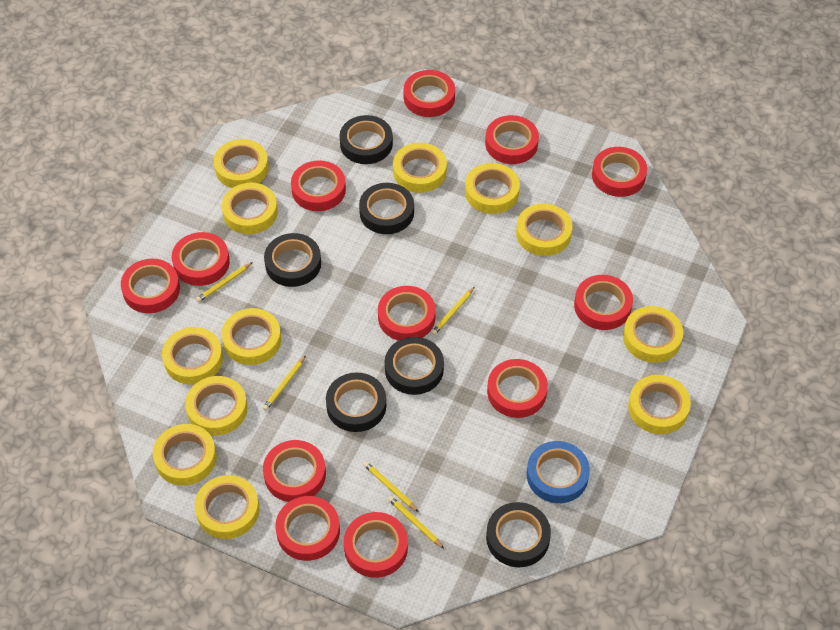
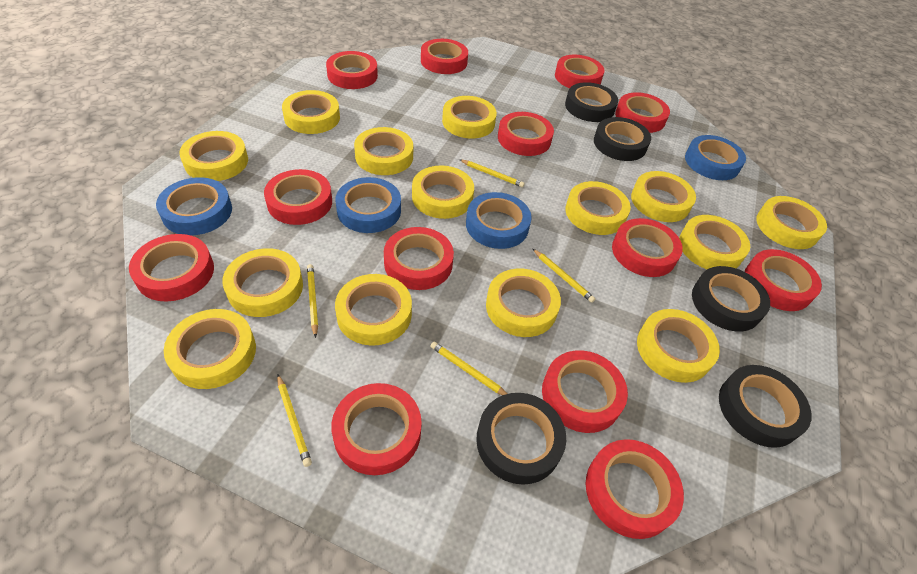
black tape: [264,233,321,287] [326,372,386,432] [340,115,393,164] [359,183,414,234] [385,337,444,395] [486,502,551,567] = 6 -> [476,393,566,485] [565,82,618,122] [594,117,651,161] [692,266,770,332] [719,365,812,448] = 5
blue tape: [527,441,590,503] = 1 -> [156,177,232,235] [336,177,401,233] [466,192,532,249] [685,135,746,180] = 4
red tape: [121,259,180,313] [172,232,230,286] [263,440,326,502] [275,496,340,561] [291,161,346,211] [344,512,408,578] [378,286,436,341] [404,70,455,117] [485,115,539,164] [487,359,548,418] [574,275,633,330] [592,147,647,197] = 12 -> [129,234,214,302] [264,169,332,225] [326,51,378,89] [331,383,422,475] [384,227,454,290] [421,39,468,74] [498,112,554,156] [542,350,628,433] [555,55,604,88] [586,439,684,539] [612,218,683,277] [615,92,670,133] [745,249,822,311] = 13
yellow tape: [153,424,217,486] [162,327,223,385] [185,376,247,436] [195,475,259,539] [214,139,269,188] [222,183,278,234] [222,308,281,365] [393,143,447,193] [465,163,520,214] [516,203,573,256] [623,306,683,363] [628,375,691,434] = 12 -> [164,309,256,389] [179,131,248,181] [223,248,303,317] [282,90,340,134] [335,274,412,346] [354,127,413,175] [412,165,474,219] [442,96,497,138] [486,269,561,337] [565,181,631,235] [631,171,696,222] [637,309,720,383] [679,215,750,269] [756,196,827,249] = 14

